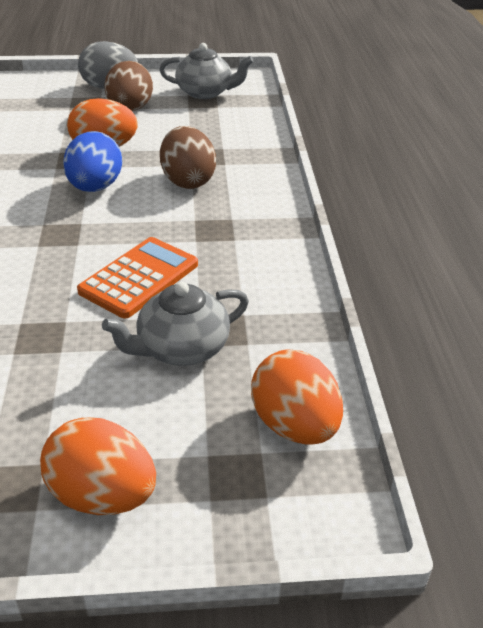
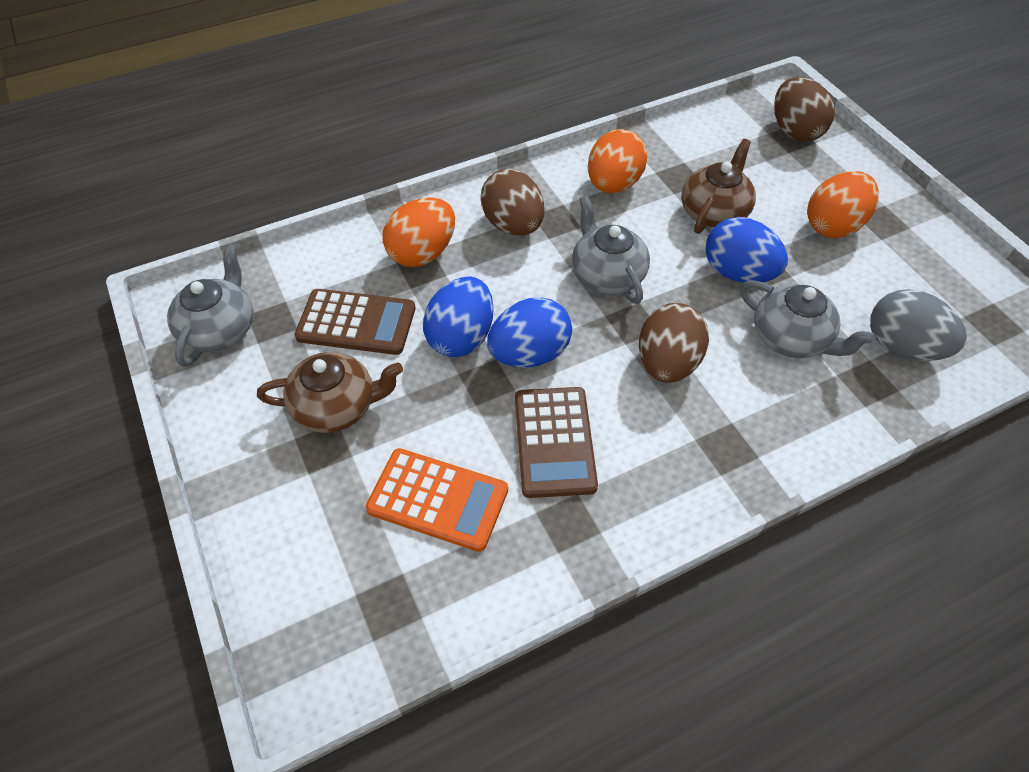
blue egg: [63,131,122,192] = 1 -> [423,277,494,357] [487,297,572,367] [705,217,788,283] = 3
brown calculator: none = 0 -> [295,289,415,355] [515,387,598,498] = 2
brown egg: [104,61,153,111] [160,126,216,189] = 2 -> [481,169,544,236] [639,303,709,383] [774,77,835,142] = 3
brown teapot: none = 0 -> [257,352,403,433] [681,139,756,234] = 2
grey teapot: [102,282,249,366] [159,43,253,99] = 2 -> [167,244,253,367] [572,195,650,304] [740,281,876,358] = 3

